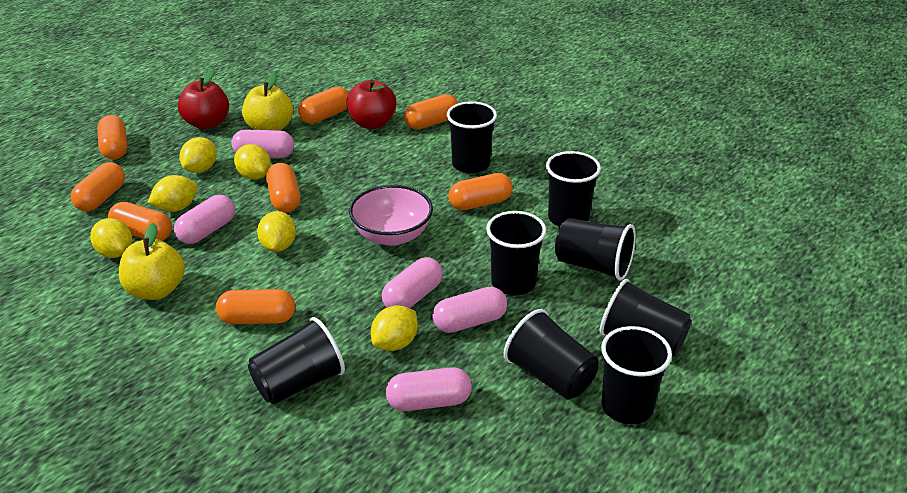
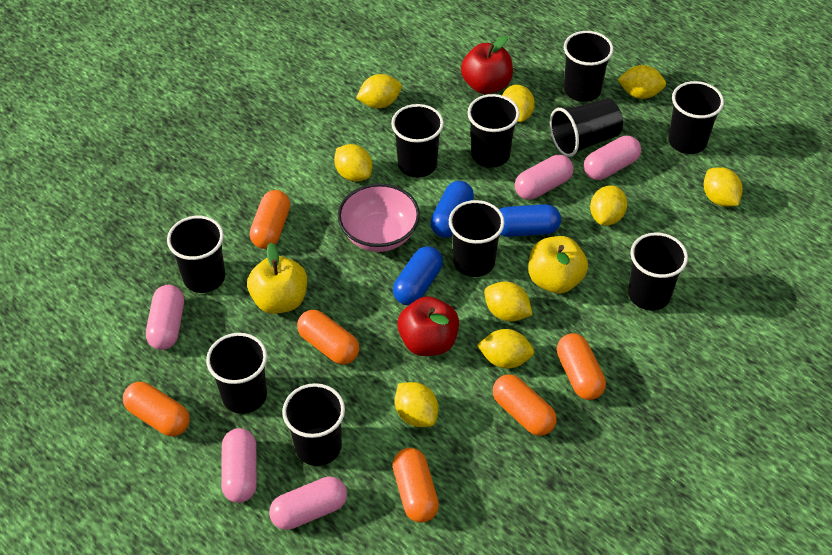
black cup: [248,317,345,405] [447,101,497,173] [486,211,546,295] [504,309,599,400] [546,151,601,227] [555,218,636,281] [600,279,692,357] [601,326,672,424] = 8 -> [167,216,225,293] [206,333,267,414] [282,383,345,466] [391,104,444,178] [449,200,505,277] [467,94,520,167] [550,99,623,157] [564,31,613,102] [628,233,688,310] [668,81,724,154] = 10
blue capsule: none = 0 -> [393,246,443,305] [430,181,474,238] [499,204,561,237] = 3
orange capsule: [71,162,125,211] [97,115,127,160] [108,202,172,241] [216,289,295,324] [266,163,300,213] [298,87,349,124] [404,94,458,129] [448,173,513,210] = 8 -> [123,382,190,436] [250,190,290,249] [297,310,359,365] [393,448,439,523] [493,374,556,436] [557,333,606,400] = 6
yellow lemon: [90,218,132,258] [147,175,198,212] [179,137,217,173] [234,144,271,180] [257,211,296,252] [371,305,418,351] = 6 -> [334,144,372,182] [356,74,402,108] [395,382,438,427] [477,329,534,369] [484,281,533,322] [502,85,535,122] [590,185,627,225] [617,65,666,99] [704,167,743,207] = 9

